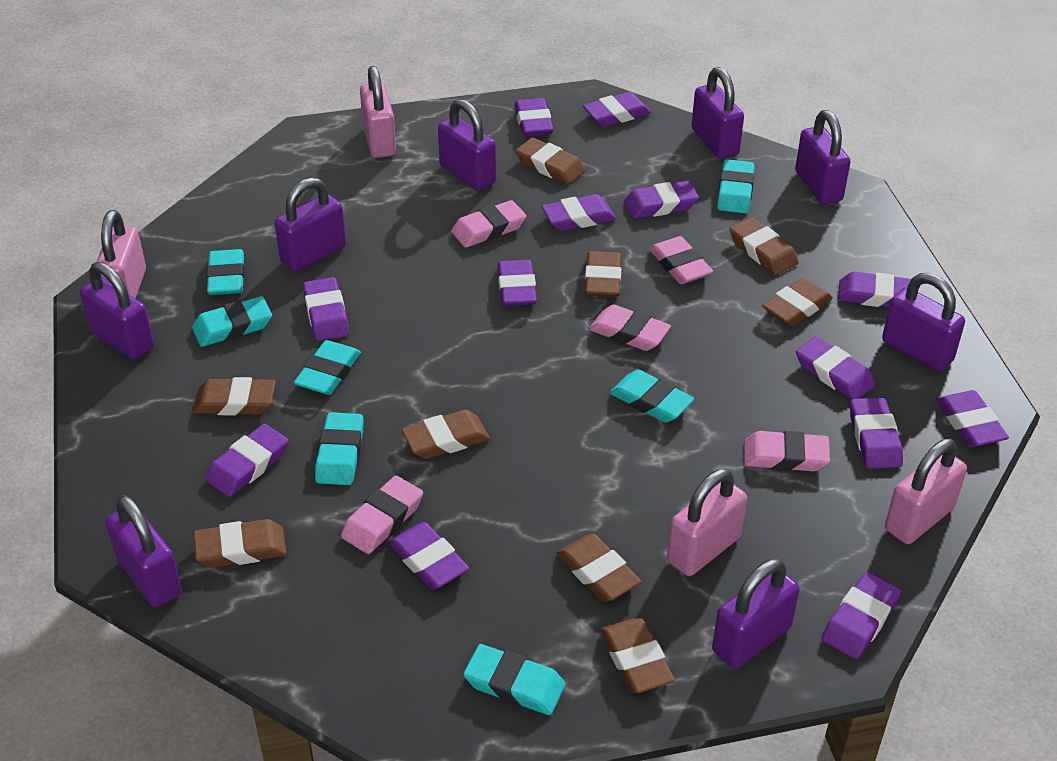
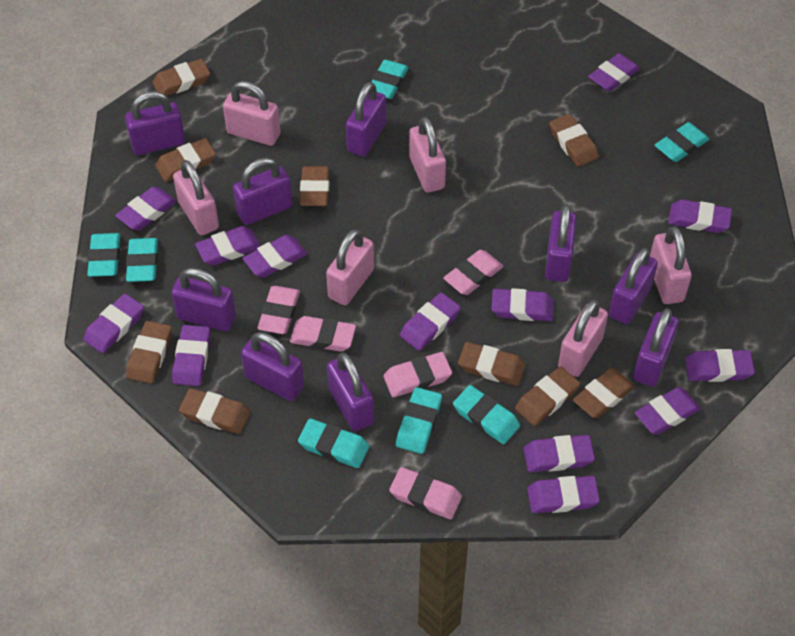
pink padlock: [97,210,146,299] [360,66,396,158] [667,469,747,576] [885,439,967,544] = 4 -> [173,160,219,235] [223,81,281,146] [326,229,374,305] [409,117,446,193] [558,299,608,377] [650,226,692,304] = 6
purple padlock: [80,262,154,360] [106,495,182,608] [275,177,346,272] [438,99,496,191] [691,67,744,159] [712,559,800,669] [795,110,851,204] [882,273,965,372] = 8 -> [125,91,185,155] [171,268,236,331] [233,158,292,225] [241,332,304,401] [327,353,374,431] [346,82,386,157] [545,204,576,282] [609,248,658,324] [633,308,679,387] = 9

